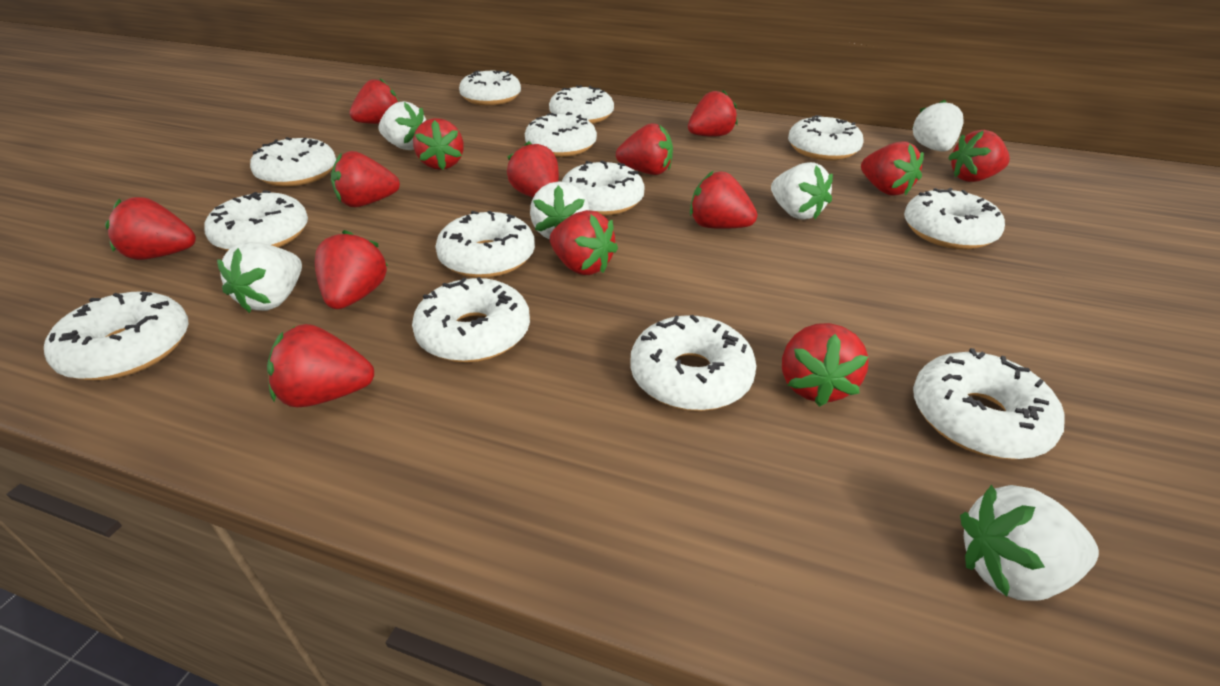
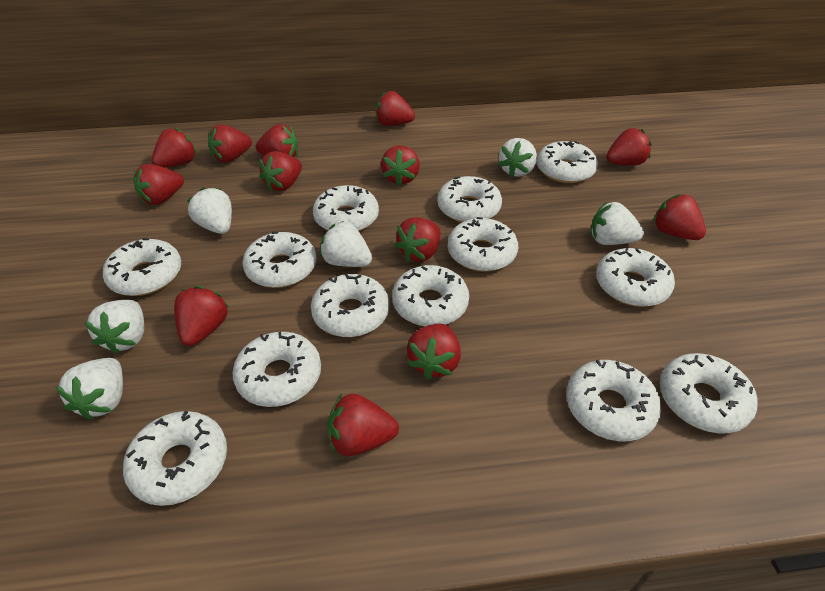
red strawberry: [105,197,196,260] [267,324,374,407] [315,230,388,309] [331,151,400,207] [349,78,399,124] [413,118,464,170] [507,141,559,198] [550,210,618,275] [616,123,673,175] [688,90,738,137] [690,171,757,229] [782,323,869,407] [861,141,924,196] [948,130,1010,182] = 14 -> [133,164,184,205] [152,128,197,168] [174,286,229,346] [208,124,252,163] [255,124,298,157] [259,151,302,191] [327,394,399,456] [376,91,415,126] [381,145,420,186] [395,217,440,262] [407,324,461,379] [606,128,652,166] [653,194,706,240] = 13

